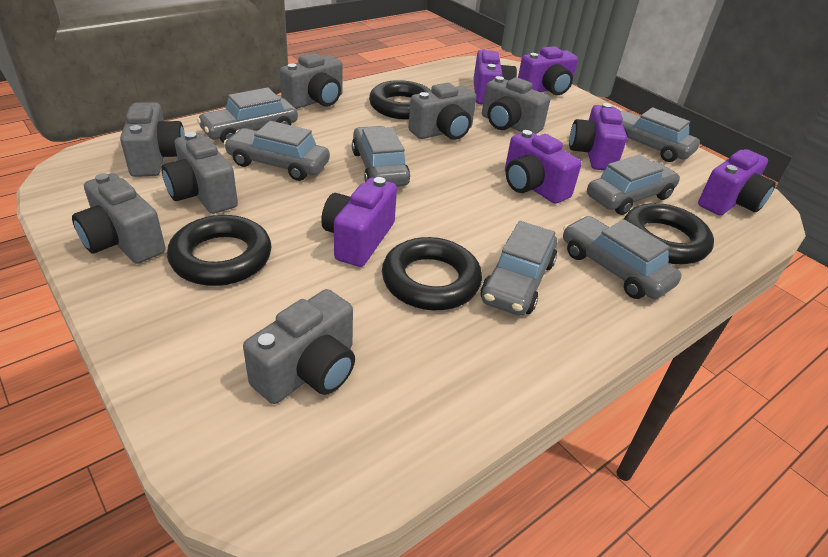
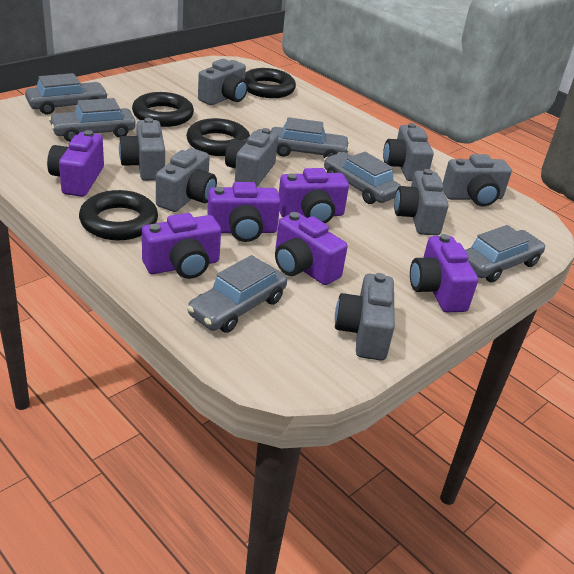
grey camera: [72,173,166,264] [120,102,185,177] [161,132,238,214] [243,289,355,404] [280,53,343,109] [408,83,477,140] [482,76,551,134] = 7 -> [119,118,165,181] [156,148,217,212] [198,59,248,105] [225,128,278,187] [335,273,395,361] [383,123,434,181] [394,169,449,236] [443,154,512,207] = 8
grey car: [197,87,298,143] [224,121,330,181] [352,126,410,187] [481,221,557,316] [563,216,682,299] [587,155,680,215] [620,107,700,162] = 7 -> [25,73,108,115] [49,98,136,142] [187,255,287,333] [271,117,350,159] [324,152,401,204] [465,225,546,283] = 6

